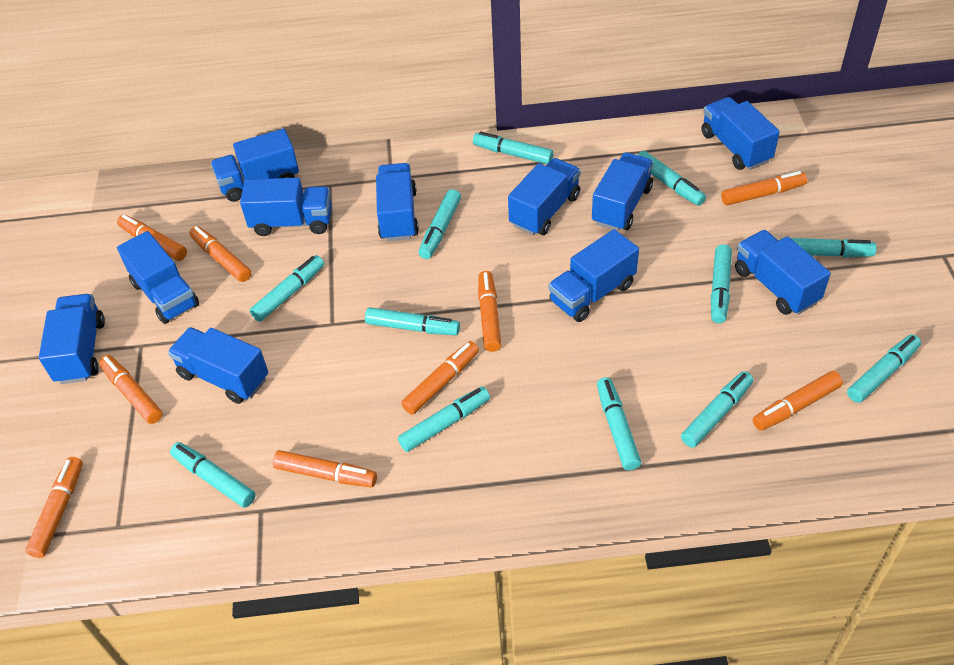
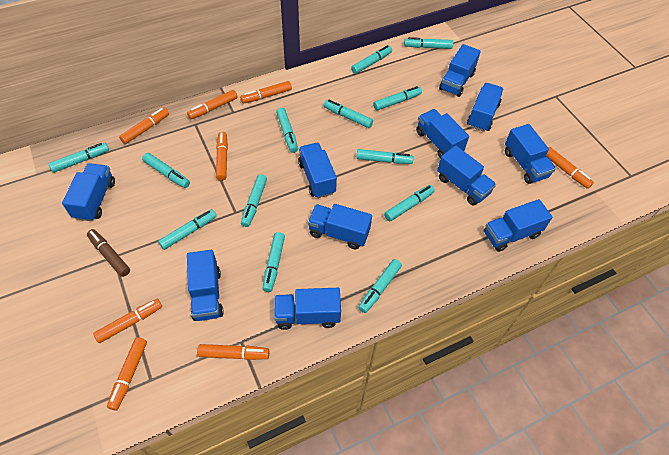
brown marker: none = 0 -> [87,229,130,277] = 1
orange marker: [25,457,83,558] [99,355,163,424] [117,214,187,261] [189,226,251,282] [273,450,377,487] [401,341,479,415] [478,271,501,352] [721,171,807,206] [753,371,843,431] = 9 -> [93,299,162,343] [107,337,147,411] [119,108,169,144] [187,90,238,119] [197,344,269,360] [216,132,228,181] [240,81,292,104] [545,147,594,189] = 8
turquoise marker: [170,442,256,508] [249,255,324,322] [365,307,460,335] [398,386,490,452] [418,189,461,259] [473,131,554,164] [597,377,641,470] [638,151,706,206] [681,371,754,448] [711,244,732,323] [780,238,877,258] [847,334,921,403] = 12 -> [49,143,109,173] [142,153,190,188] [158,209,217,250] [241,174,267,227] [262,232,285,292] [276,108,298,153] [323,100,373,128] [351,45,392,74] [356,149,414,164] [358,259,402,313] [373,86,422,111] [384,185,435,221] [404,37,453,49] = 13

